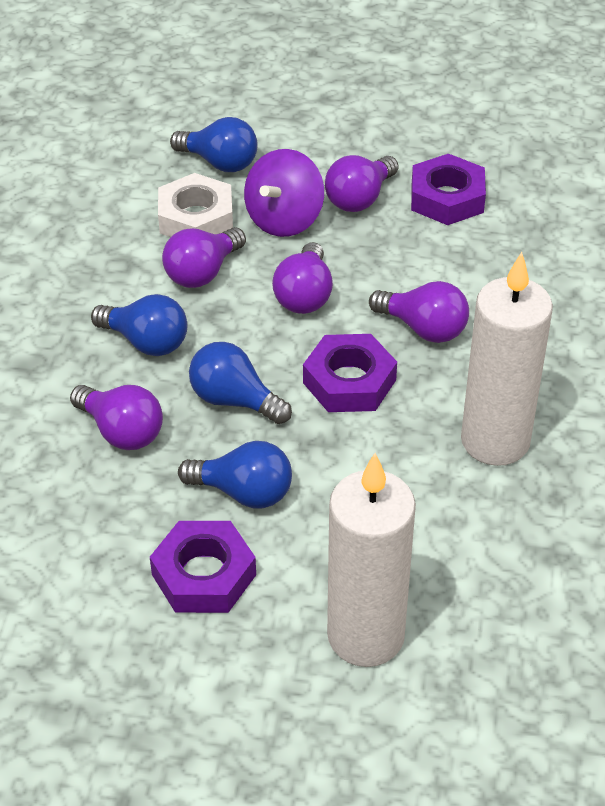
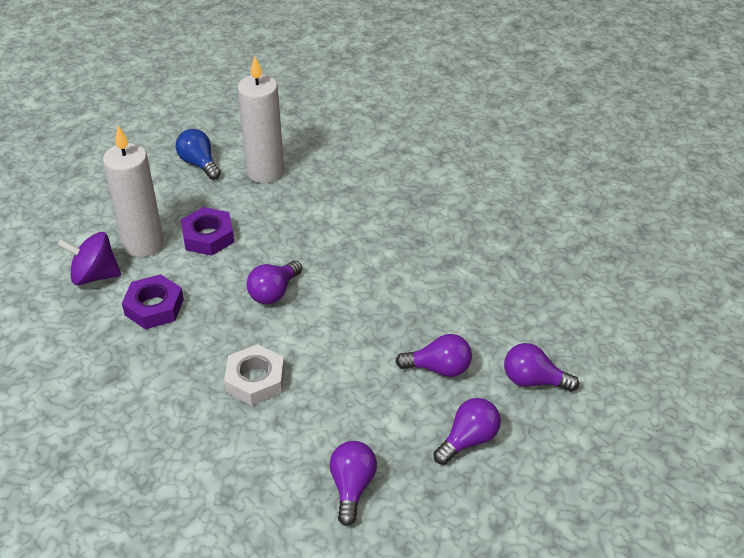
blue light bulb: [91,294,187,356] [170,117,258,172] [178,441,292,508] [189,342,292,424] = 4 -> [176,129,221,180] = 1
purple nut: [150,521,256,613] [303,334,397,412] [411,154,486,225] = 3 -> [122,274,184,329] [181,207,234,256] = 2

